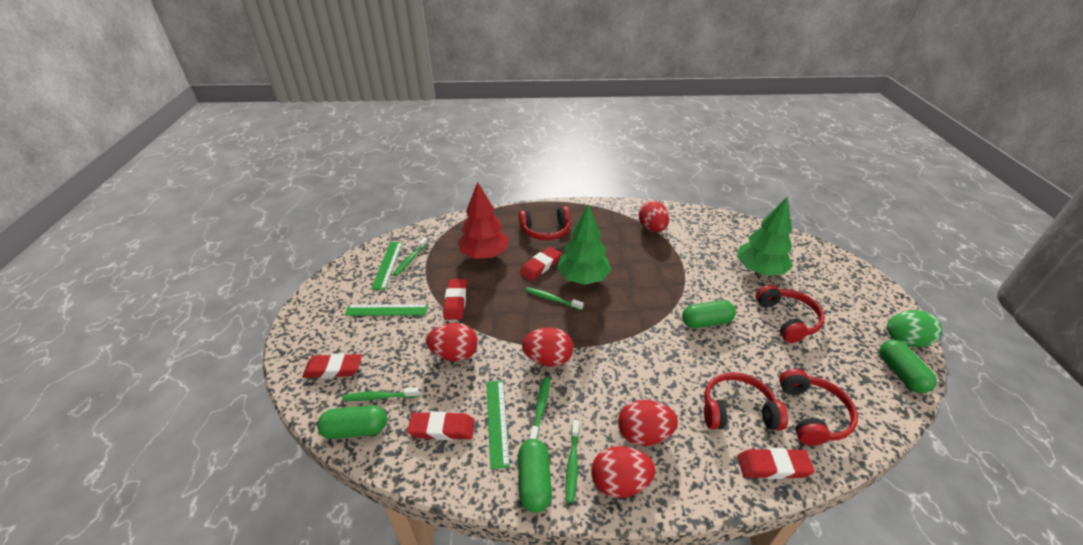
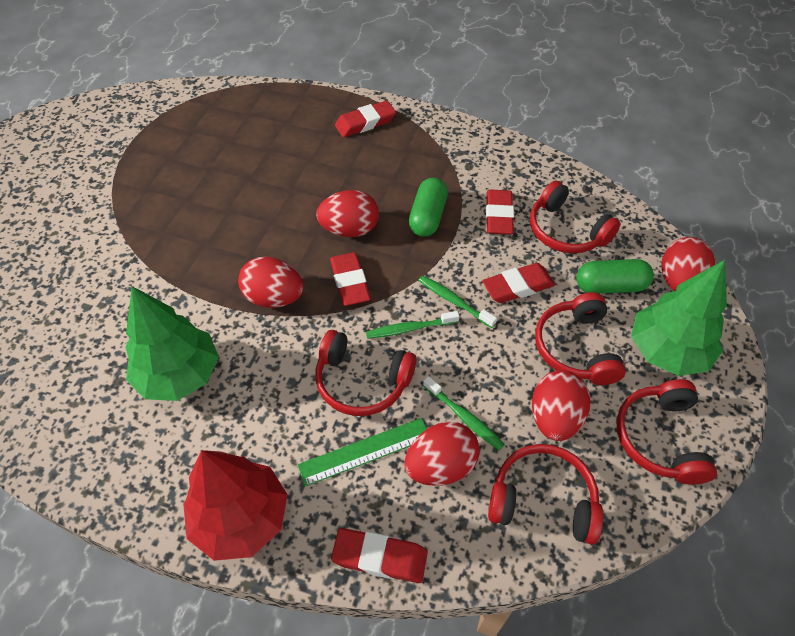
green capsule: [317,405,387,439] [518,439,552,513] [682,300,736,328] [879,340,937,393] = 4 -> [409,178,448,237] [576,259,654,294] = 2
green egg: [887,310,942,347] = 1 -> none = 0
green ruler: [345,304,428,316] [371,242,403,290] [486,380,510,469] = 3 -> [297,418,427,487] = 1
green toothbrush: [342,387,419,401] [393,238,428,276] [525,287,584,310] [530,377,550,440] [565,420,579,503] = 5 -> [366,311,459,339] [418,275,497,328] [423,376,505,451] = 3
red headphones: [519,206,570,240] [704,372,788,430] [756,285,825,343] [779,369,858,446] = 4 -> [315,330,417,416] [488,444,603,544] [530,180,621,253] [535,292,626,385] [617,379,717,485] = 5

